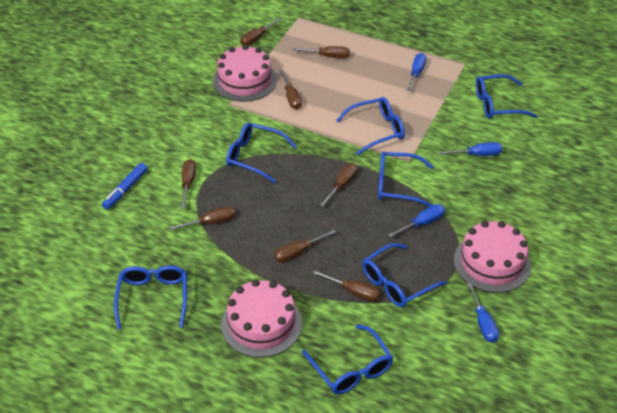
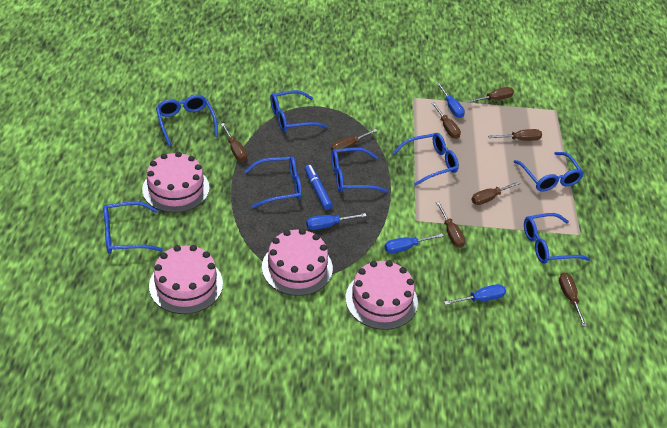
blue glasses: [114,265,187,329] [226,122,297,183] [302,324,393,394] [336,97,405,155] [362,243,447,307] [378,152,434,207] [476,74,538,119] = 7 -> [103,202,163,254] [156,95,218,146] [244,156,302,208] [270,90,328,132] [331,148,388,193] [393,133,459,186] [514,152,584,192] [524,213,590,264] = 8
pink cake: [213,45,277,102] [221,279,302,358] [454,221,531,293] = 3 -> [142,152,210,213] [149,245,223,314] [262,228,333,296] [345,260,418,330] = 4

